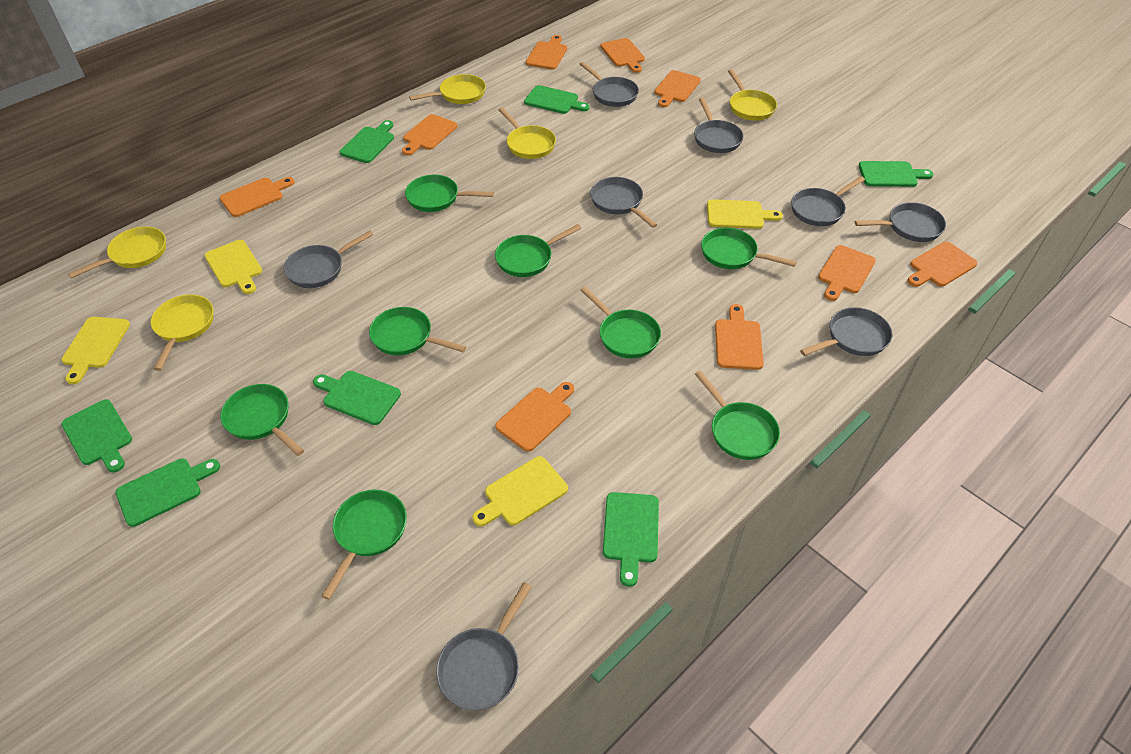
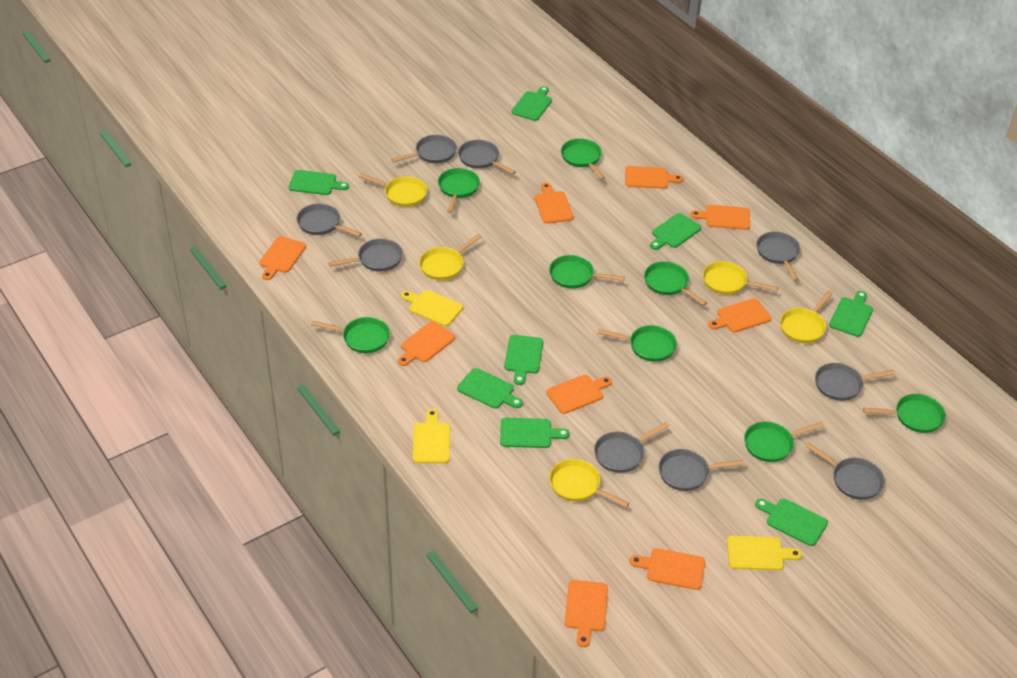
green cutting board: [61,399,132,473] [116,458,220,527] [313,371,401,425] [340,120,394,163] [524,85,590,114] [603,492,659,587] [859,161,933,187] = 7 -> [289,170,349,195] [457,368,523,409] [500,418,569,448] [504,335,543,385] [512,86,552,121] [650,213,701,250] [755,499,828,546] [829,291,873,337] = 8
grey pan: [284,231,374,288] [436,582,532,710] [580,62,639,107] [590,177,657,228] [694,98,744,153] [791,176,865,226] [800,307,892,356] [855,202,946,242] = 8 -> [297,203,362,237] [328,238,403,272] [391,135,457,163] [458,140,516,175] [594,422,669,473] [658,449,745,491] [756,232,800,281] [805,443,885,500] [815,363,895,401] = 9
yellow cutting board: [61,317,130,384] [204,240,262,294] [472,456,568,526] [707,199,783,229] = 4 -> [401,290,463,326] [413,409,450,463] [727,536,802,570] = 3

